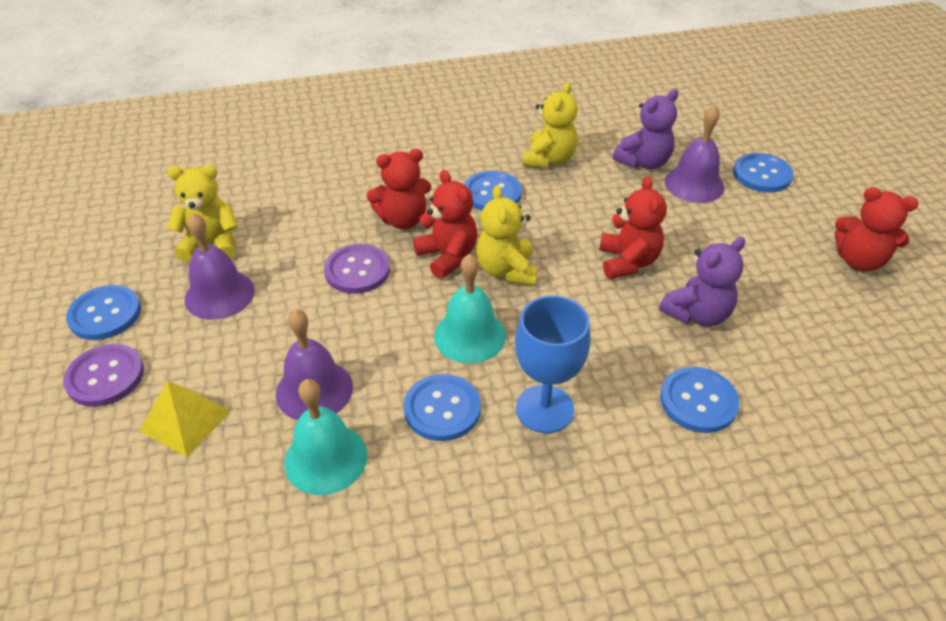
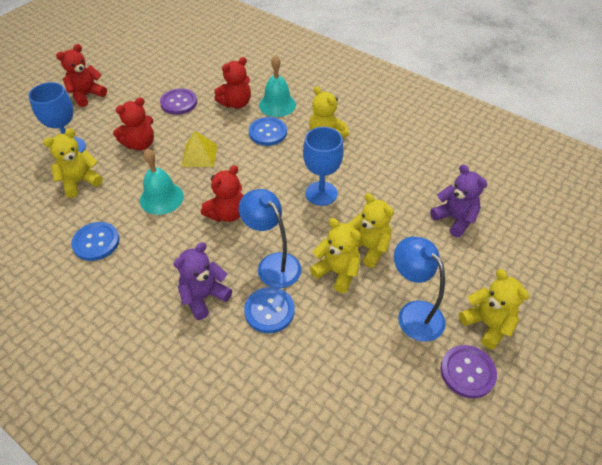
blue button: [66,285,141,340] [404,374,481,441] [464,171,522,211] [660,367,740,433] [733,153,793,192] = 5 -> [71,222,120,261] [244,287,295,333] [249,117,287,146] = 3
blue goblet: [515,295,591,433] = 1 -> [28,82,86,153] [303,127,344,206] = 2
blue lamp: none = 0 -> [239,189,301,288] [394,237,445,342] = 2
purple bell: [185,213,255,320] [276,309,353,420] [665,105,725,203] = 3 -> none = 0
yellow teddy bear: [167,165,238,262] [476,185,537,285] [523,82,578,168] = 3 -> [43,129,103,198] [309,87,349,138] [310,218,361,293] [348,193,394,268] [459,269,529,349] = 5

